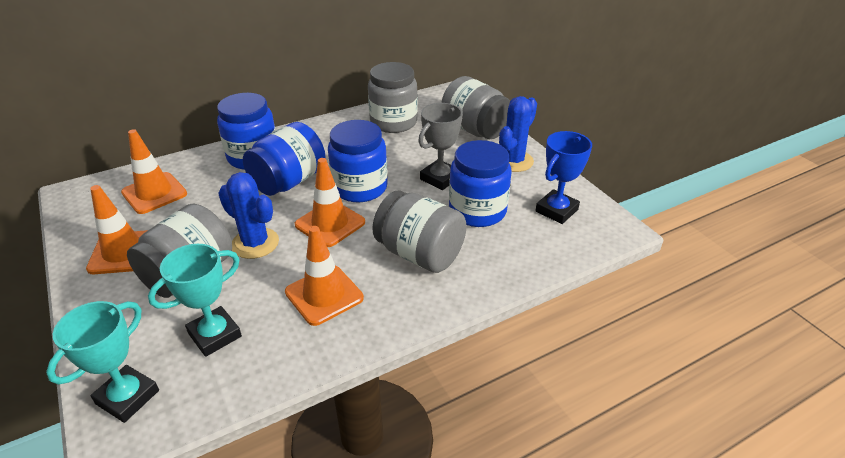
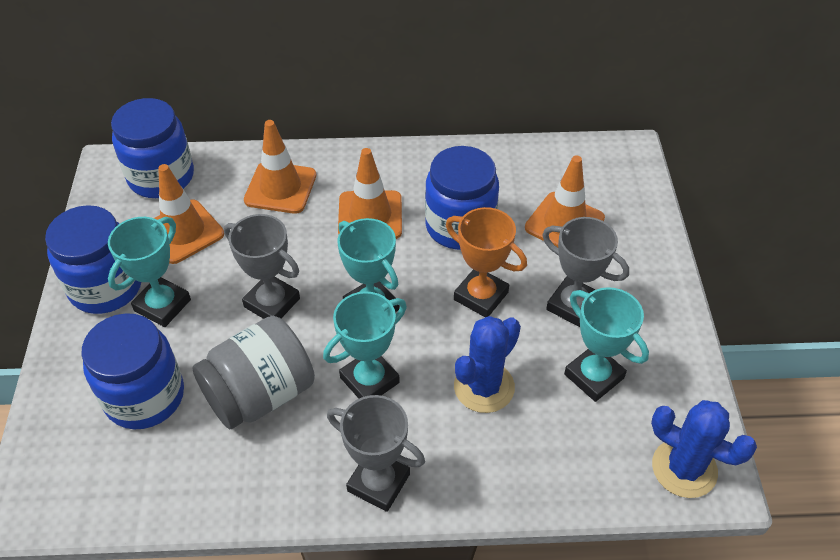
blue trophy: [535,131,592,224] = 1 -> none = 0
grey jar: [127,204,232,298] [368,62,418,133] [372,191,467,273] [441,76,510,139] = 4 -> [192,316,315,429] = 1
grey trophy: [418,103,463,190] = 1 -> [224,214,300,319] [327,395,425,512] [542,217,629,327] = 3
orange trophy: none = 0 -> [446,207,527,317] = 1
turquoise trophy: [46,301,159,423] [148,244,242,357] = 2 -> [108,217,191,327] [323,291,407,398] [337,218,399,312] [564,287,649,402] = 4

